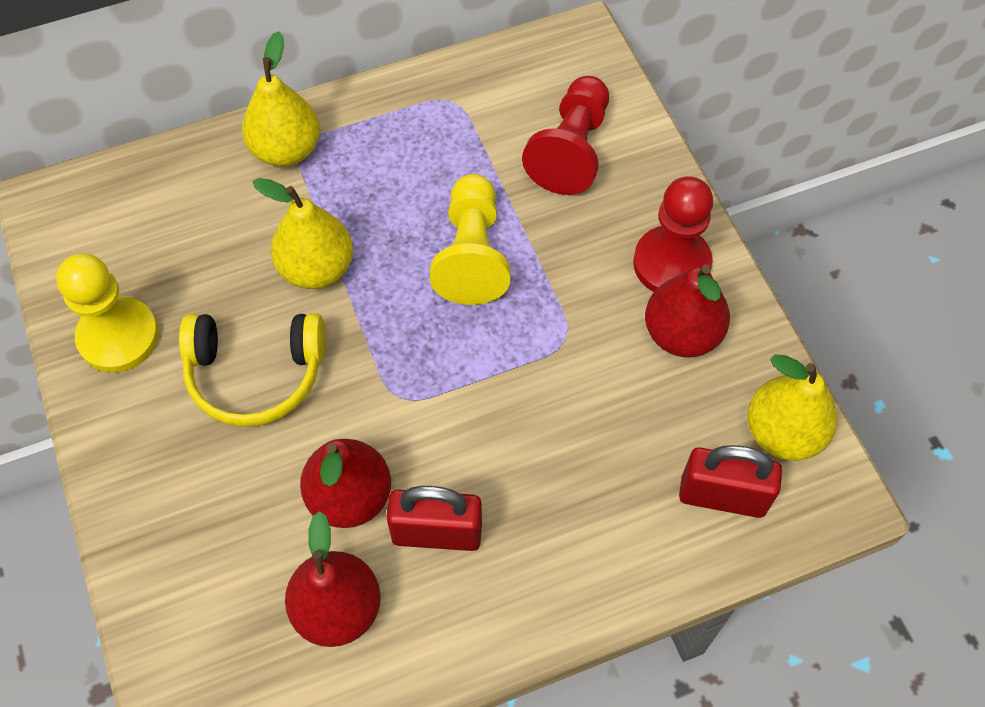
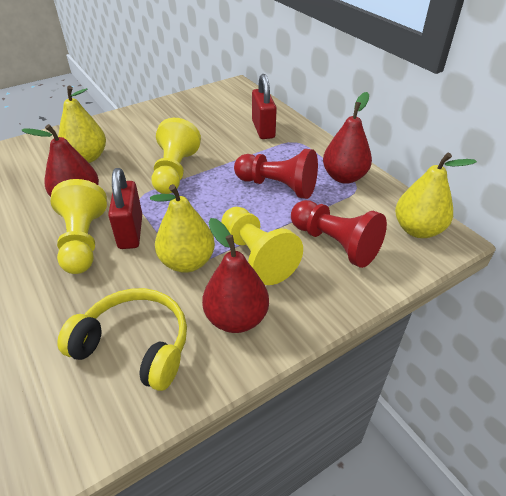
yellow pawn: [56,253,159,373] [430,174,510,305] = 2 -> [50,179,107,274] [151,118,201,194] [221,207,303,285] = 3

